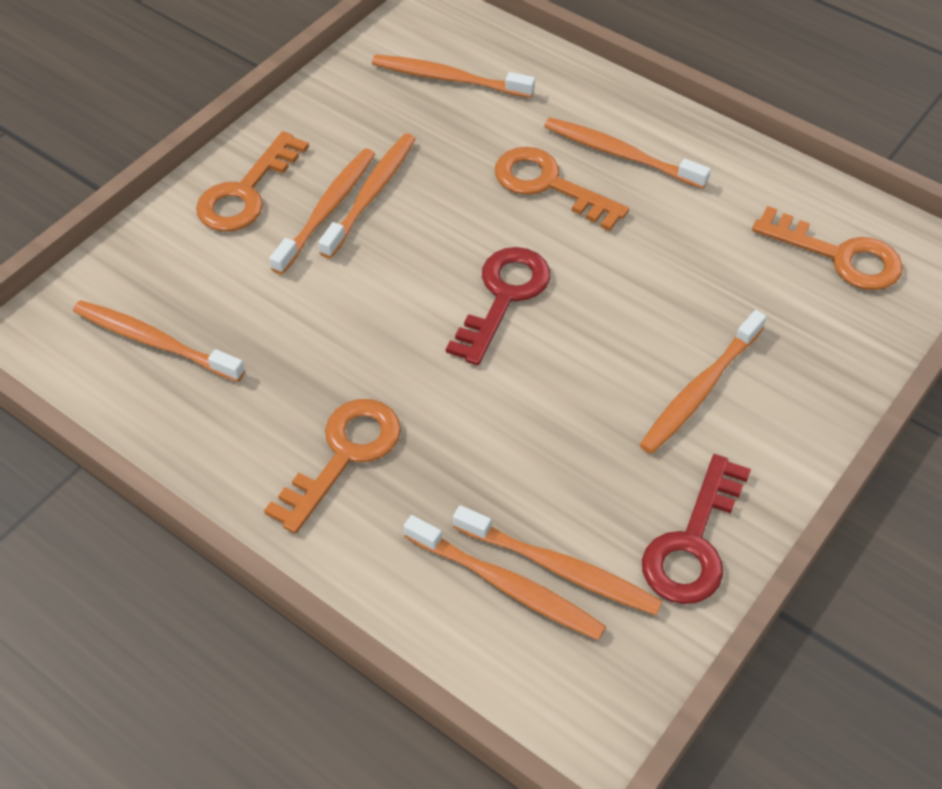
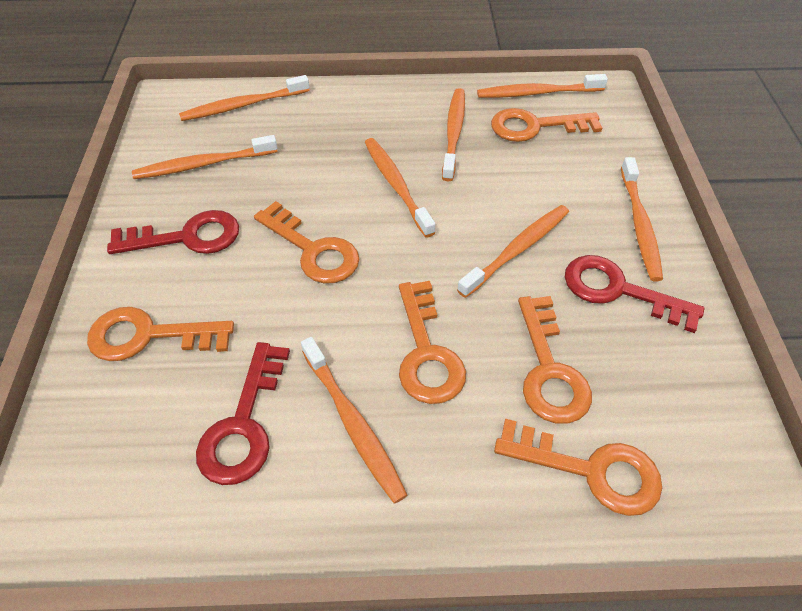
orange key: [196,131,309,232] [264,399,401,534] [495,147,629,231] [752,206,903,290] = 4 -> [87,307,234,361] [254,201,359,283] [399,281,466,404] [491,108,602,142] [494,419,662,516] [518,296,592,424] = 6
red key: [446,247,550,366] [642,454,751,604] = 2 -> [107,210,239,254] [196,342,290,485] [565,255,704,333] = 3

